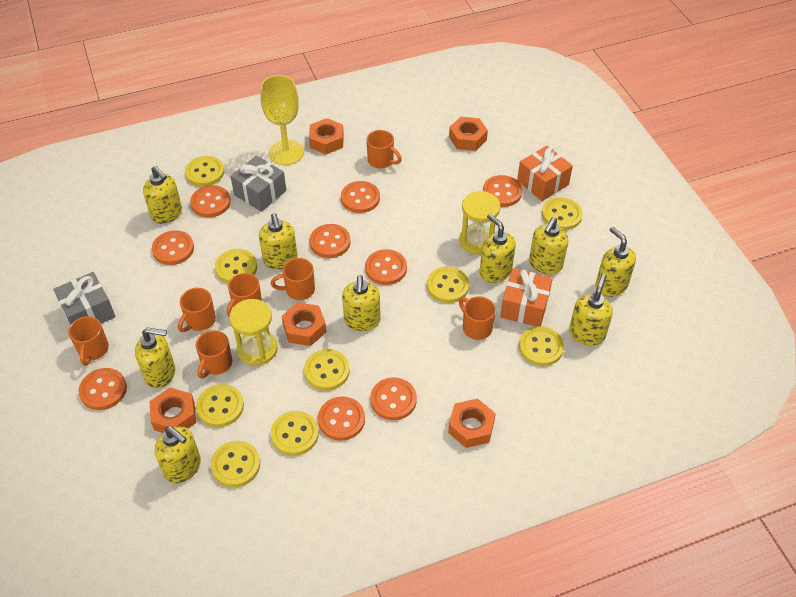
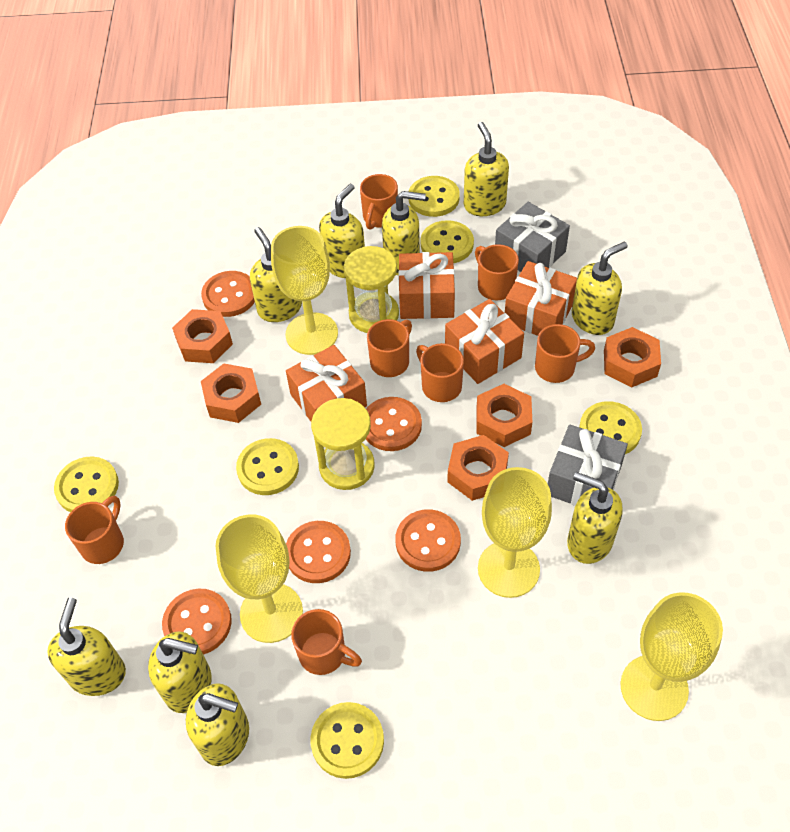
orange button: [78,368,127,410] [152,230,194,265] [190,185,231,218] [309,224,350,258] [318,396,365,441] [341,181,380,213] [365,249,407,285] [370,377,417,420] [483,175,522,207] = 9 -> [162,589,232,655] [201,271,255,317] [286,521,351,583] [366,397,422,451] [396,509,461,572] = 5
orange gift: [500,268,553,326] [517,146,573,201] = 2 -> [286,345,367,421] [398,252,455,319] [445,299,524,384] [505,261,577,336] = 4
yellow button: [185,156,224,187] [196,384,244,427] [211,441,260,487] [215,249,257,283] [270,411,319,456] [304,349,350,391] [427,267,469,303] [519,326,564,366] [542,197,583,230] = 9 -> [54,456,119,512] [236,438,299,495] [310,702,384,779] [408,176,460,217] [421,220,474,263] [579,401,642,454] = 6
yellow goblet: [261,75,304,165] = 1 -> [215,514,303,643] [271,226,338,355] [478,467,552,598] [621,592,723,721] = 4

